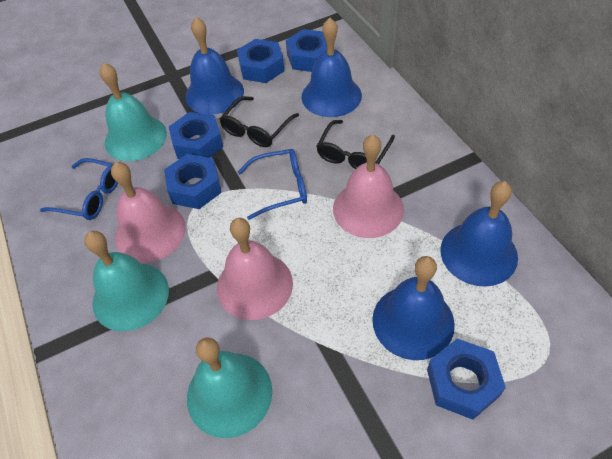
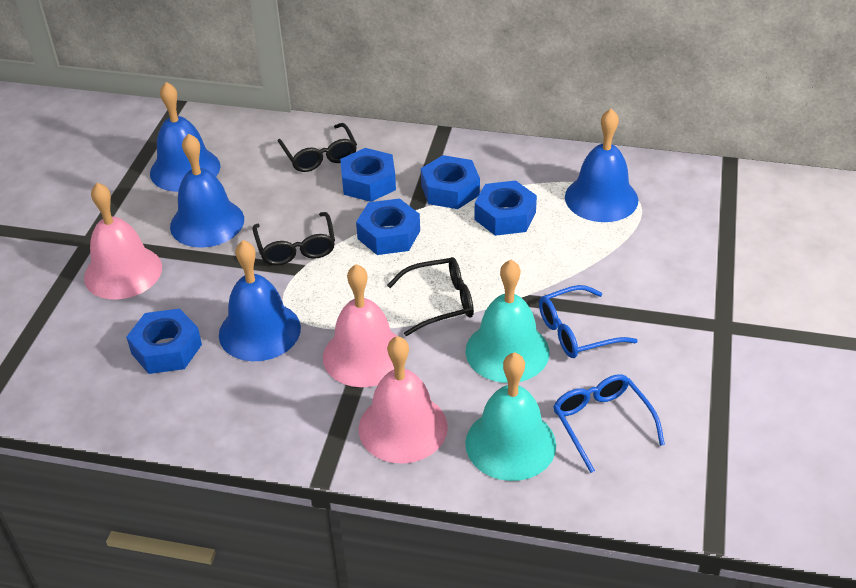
black glasses: [219,96,299,147] [316,120,395,169] = 2 -> [253,212,335,266] [278,123,357,172] [387,257,474,336] = 3
turquoise bell: [84,231,169,332] [100,63,167,161] [187,337,272,438] = 3 -> [465,352,556,481] [466,260,549,383] = 2

